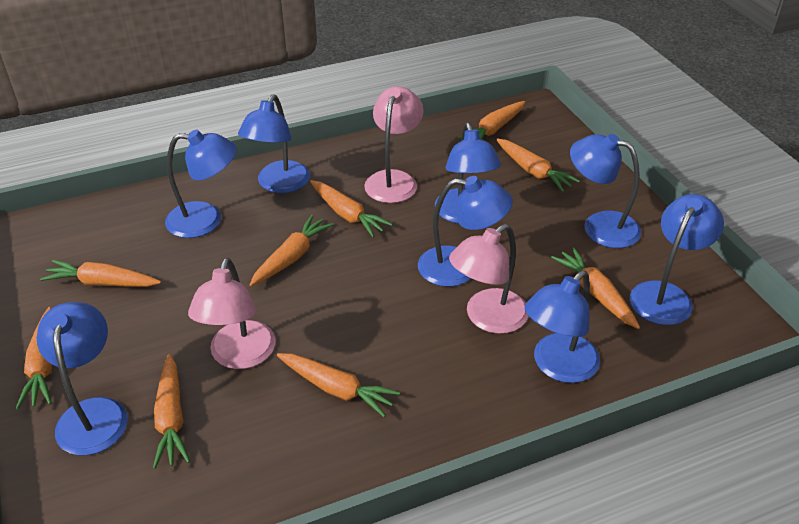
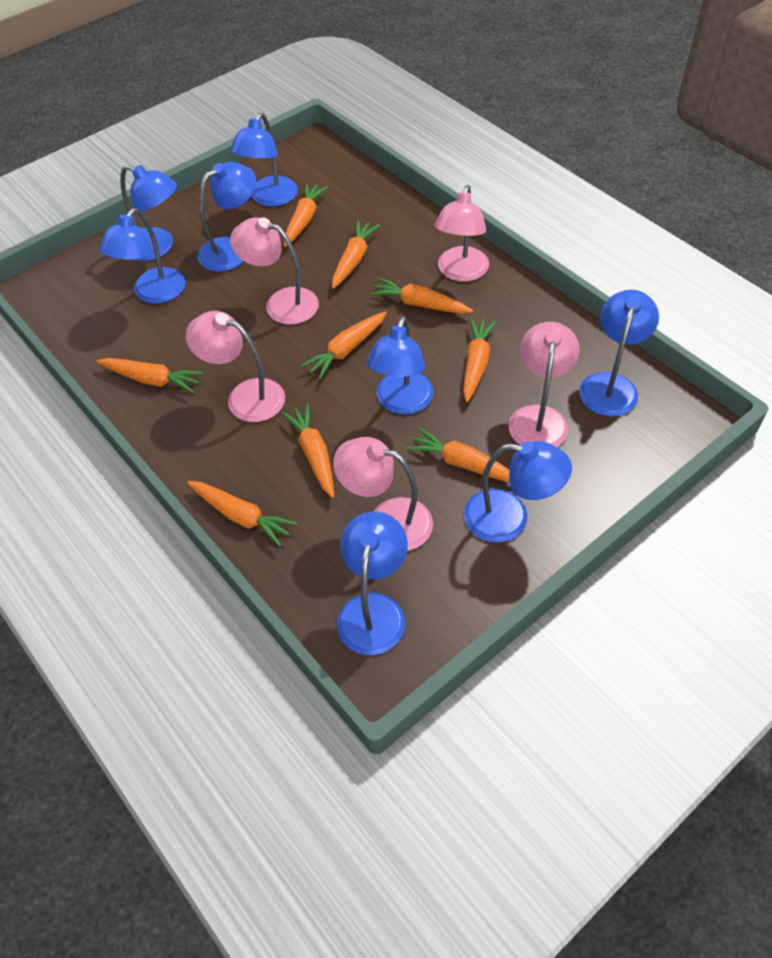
pink lamp: [188,258,276,369] [364,86,424,203] [449,224,528,334] = 3 -> [186,311,285,422] [230,217,319,325] [333,437,433,551] [435,185,489,282] [509,322,579,447] = 5

